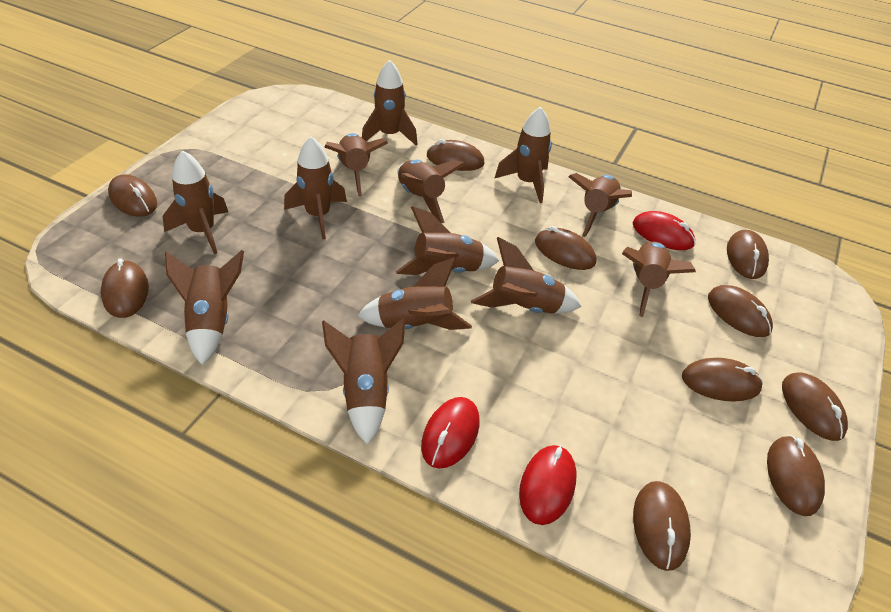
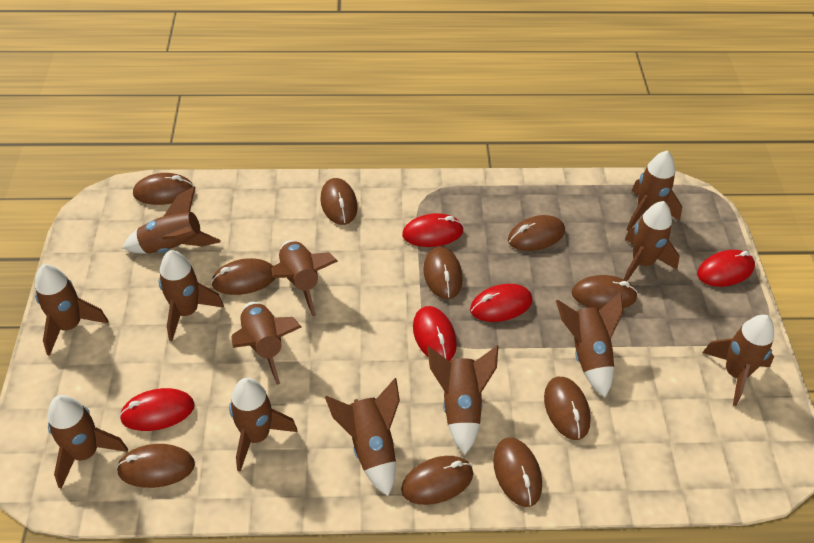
red mouse: [421,397,480,469] [519,445,576,525] [633,211,695,250] = 3 -> [119,388,195,431] [402,213,464,247] [413,306,457,361] [470,284,533,322] [697,250,755,287] = 5

